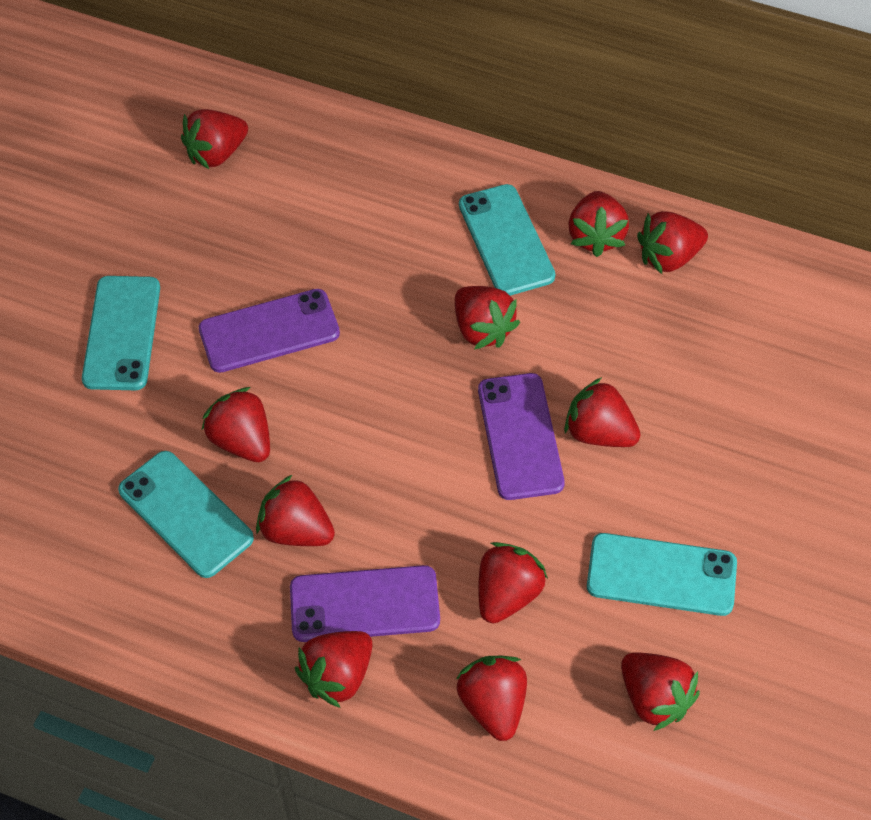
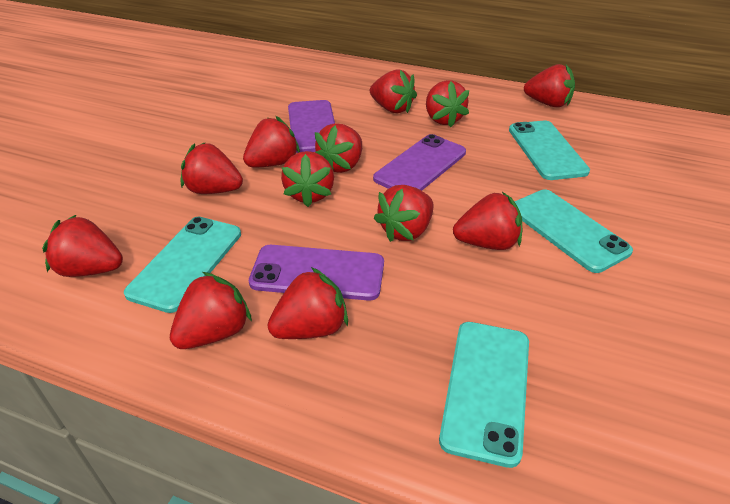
red strawberry: [181,109,248,169] [202,387,270,462] [256,475,335,546] [295,631,372,708] [455,286,520,349] [456,656,527,741] [478,542,548,624] [564,377,641,447] [569,191,629,257] [621,653,700,731] [637,211,708,274] = 11 -> [42,215,123,277] [170,272,252,349] [181,143,243,194] [243,116,300,167] [267,267,348,339] [281,151,334,207] [315,123,362,173] [370,69,417,113] [374,185,434,242] [426,80,469,127] [453,192,522,250] [524,64,575,107] = 12

